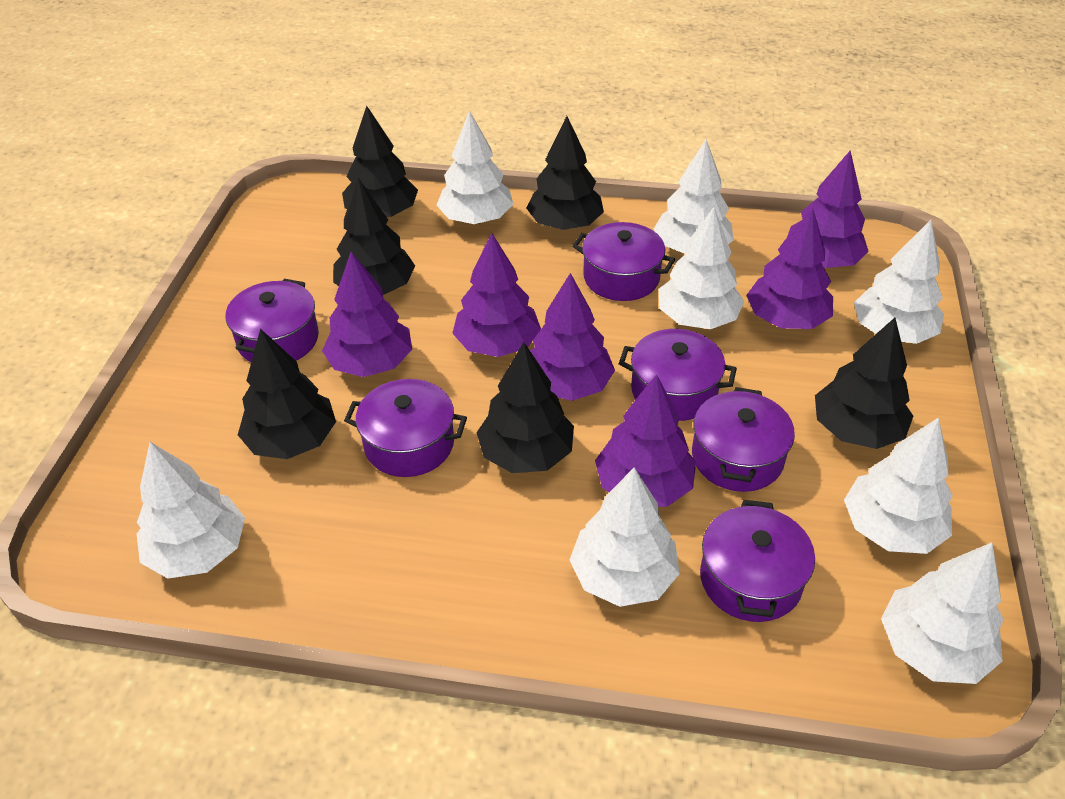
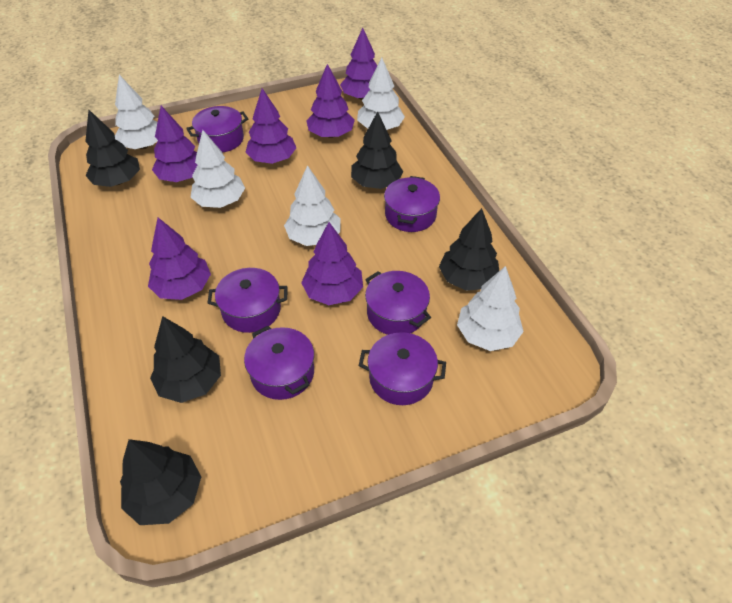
black tree: [238,329,336,459] [333,178,415,295] [342,106,418,217] [476,342,574,473] [526,116,604,230] [815,318,913,449] = 6 -> [85,110,140,187] [120,439,201,525] [150,316,221,403] [351,111,403,189] [439,208,499,291] = 5
white tree: [137,442,245,579] [437,110,514,224] [570,468,680,607] [654,139,733,254] [659,207,745,329] [844,417,953,554] [854,220,944,344] [881,542,1003,684] = 8 -> [115,75,158,149] [191,130,245,208] [284,165,341,246] [357,58,405,130] [457,266,524,351] = 5

